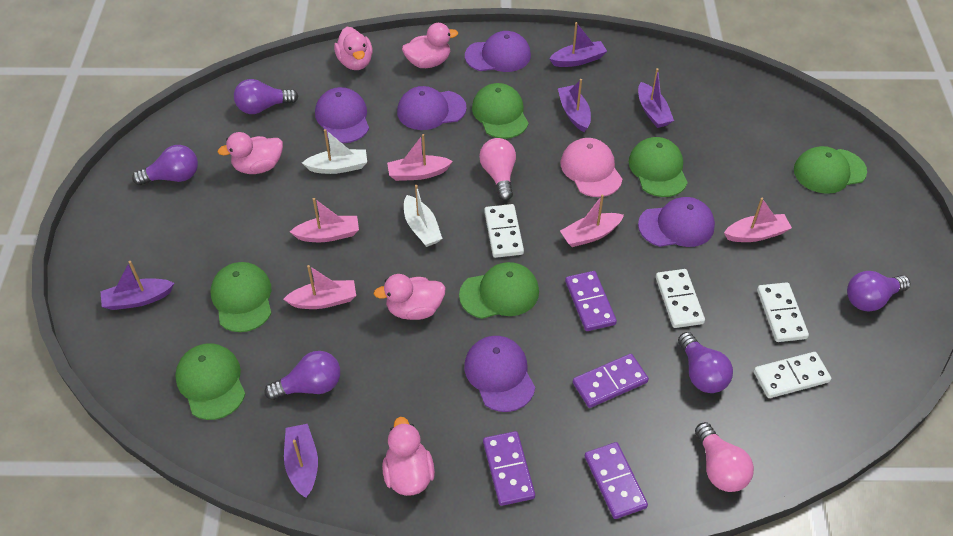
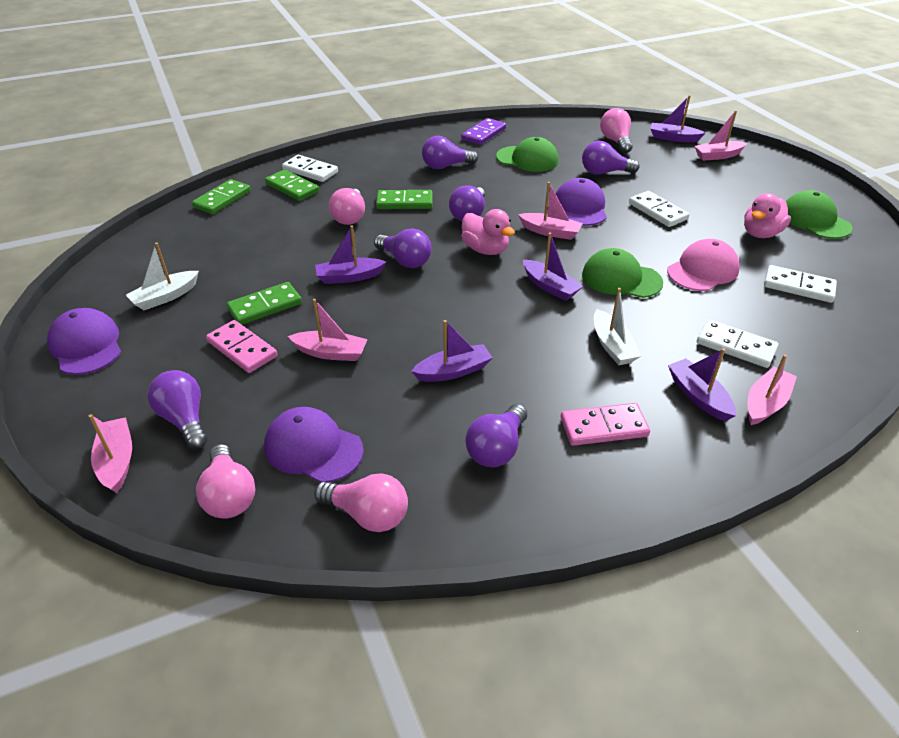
green cap: [175,343,245,420] [211,262,272,332] [459,262,539,319] [472,83,529,139] [629,137,688,197] [794,146,867,194] = 6 -> [496,137,559,172] [582,248,663,298] [786,190,852,239] = 3
green domino: none = 0 -> [192,179,251,214] [227,282,302,325] [265,169,319,201] [376,190,433,209] = 4
pink domino: none = 0 -> [206,320,278,373] [561,403,650,446] = 2
pink duck: [218,132,283,174] [334,27,373,70] [374,274,446,320] [382,417,435,496] [402,23,458,68] = 5 -> [461,209,515,255] [744,193,791,238] = 2
pink light bulb: [479,138,516,201] [695,422,754,492] = 2 -> [196,444,255,519] [314,473,408,532] [329,188,365,225] [600,108,633,153] = 4
purple cap: [315,87,369,143] [397,86,467,130] [464,336,535,412] [465,31,531,72] [638,197,715,247] = 5 -> [47,308,121,375] [264,407,364,482] [556,178,607,226] = 3
purple domino: [483,431,535,506] [565,271,617,331] [573,354,649,408] [585,442,648,519] = 4 -> [461,118,506,145] = 1
purple light bulb: [132,145,198,185] [234,79,298,114] [264,351,340,400] [678,332,733,393] [847,271,910,312] = 5 -> [148,370,207,449] [374,228,432,268] [422,136,478,169] [449,185,485,221] [465,404,527,468] [582,141,640,175] = 6

